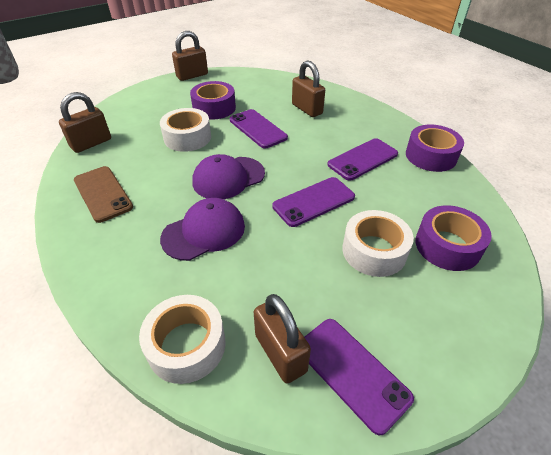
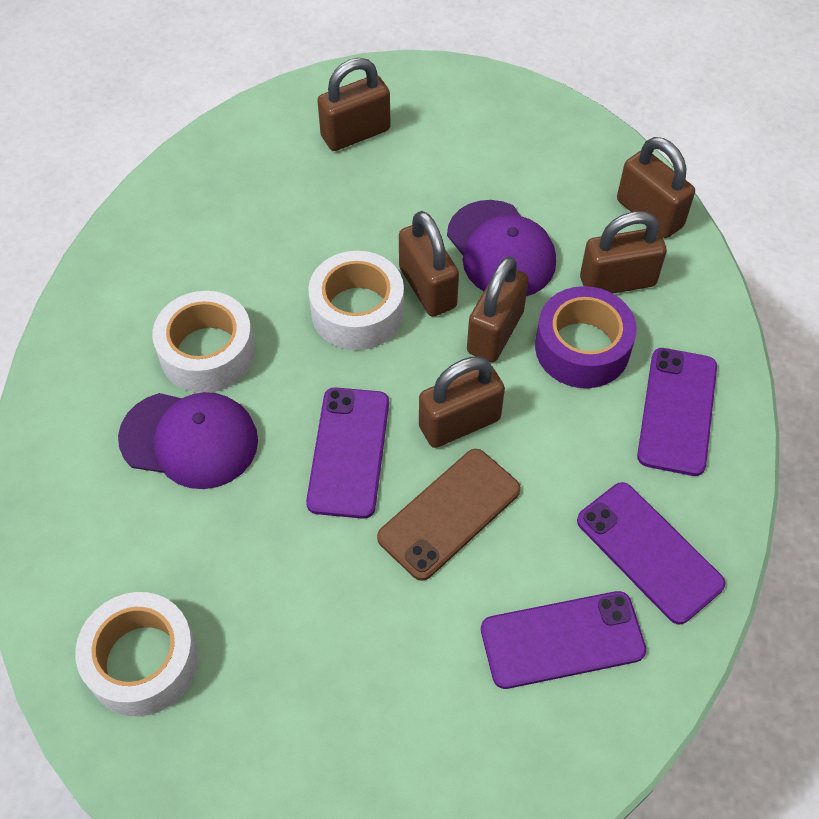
brown padlock: [59,92,111,153] [172,31,208,81] [254,294,311,384] [292,60,325,117] = 4 -> [317,58,391,151] [399,211,459,317] [419,357,505,448] [467,256,529,362] [580,211,667,294] [617,137,695,238] = 6
purple tape: [190,81,236,120] [406,125,464,172] [415,205,492,271] = 3 -> [535,286,637,388] = 1

